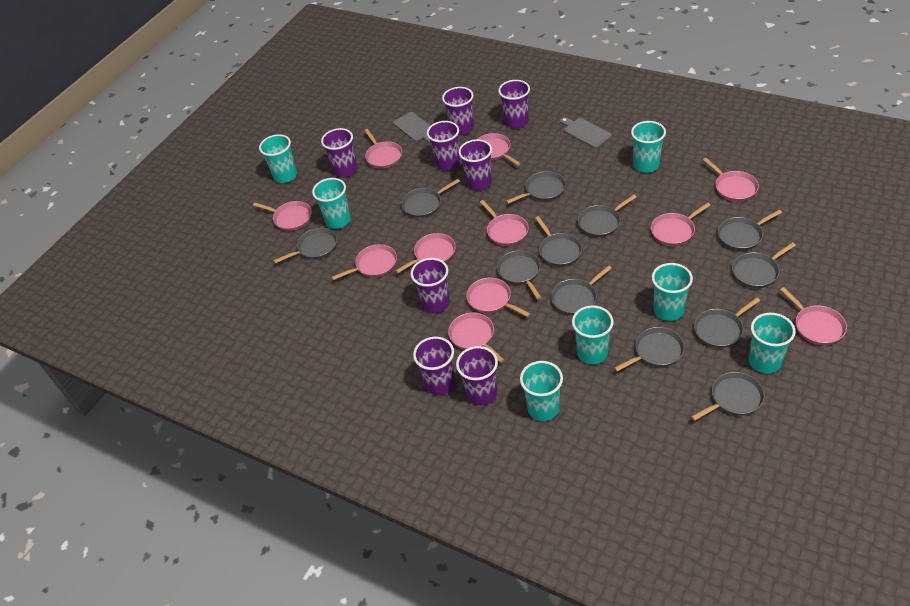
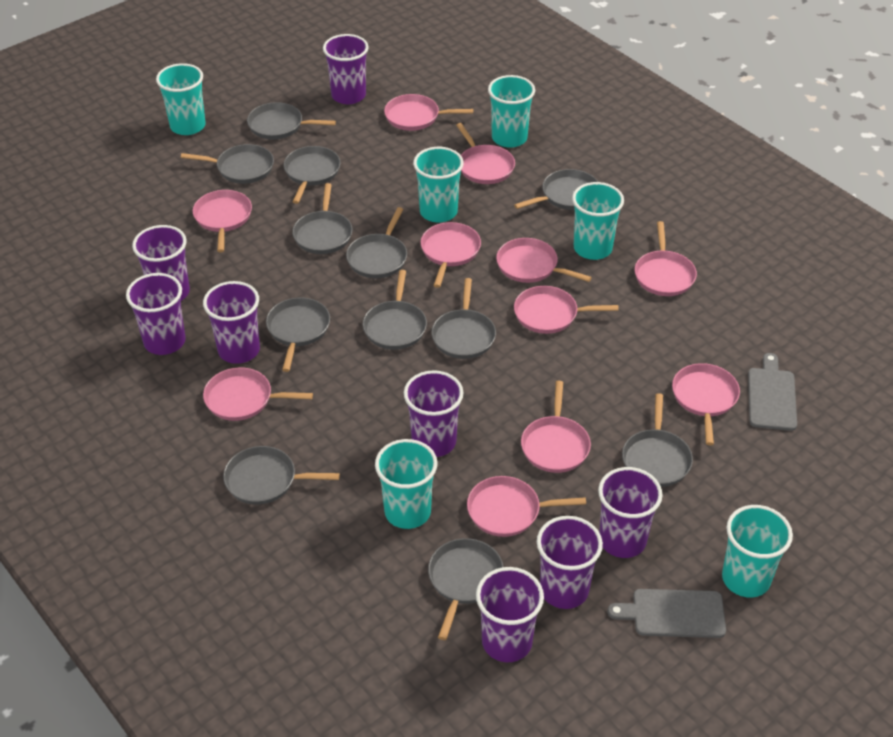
turquoise cup: [259,134,297,183] [312,178,351,229] [520,361,563,421] [572,305,614,364] [631,121,666,173] [652,263,693,321] [749,313,796,373] = 7 -> [156,63,206,135] [375,439,438,529] [413,147,464,222] [488,75,535,148] [572,182,624,260] [722,505,793,598] = 6

